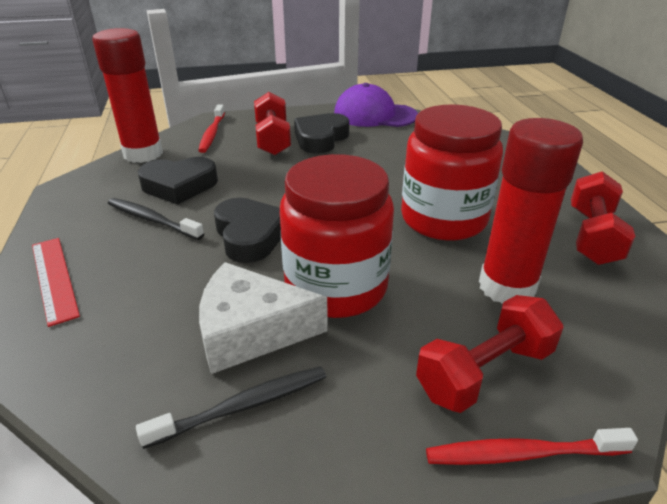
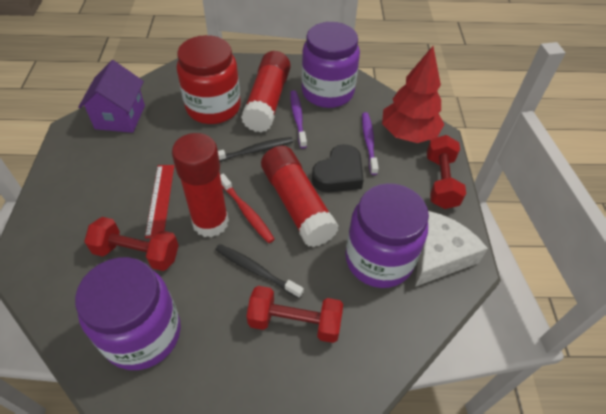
black heart: [137,157,218,205] [214,198,281,263] [294,113,349,153] = 3 -> [312,144,364,193] = 1
purple cap: [334,83,418,127] = 1 -> none = 0
purple house: none = 0 -> [78,60,145,133] = 1
purple jar: none = 0 -> [75,257,181,370] [301,22,360,108] [345,183,429,288] = 3
purple toothbrush: none = 0 -> [290,90,307,148] [362,112,379,175] = 2
red glue stick: [92,28,163,163] [479,118,583,304] = 2 -> [172,133,229,238] [241,51,290,132] [261,146,339,247] = 3
red jar: [280,154,394,318] [401,105,503,241] = 2 -> [177,35,241,124] = 1
red toothbrush: [198,105,225,153] [426,428,638,465] = 2 -> [220,174,275,243] = 1
red tree: none = 0 -> [382,46,444,143] = 1

